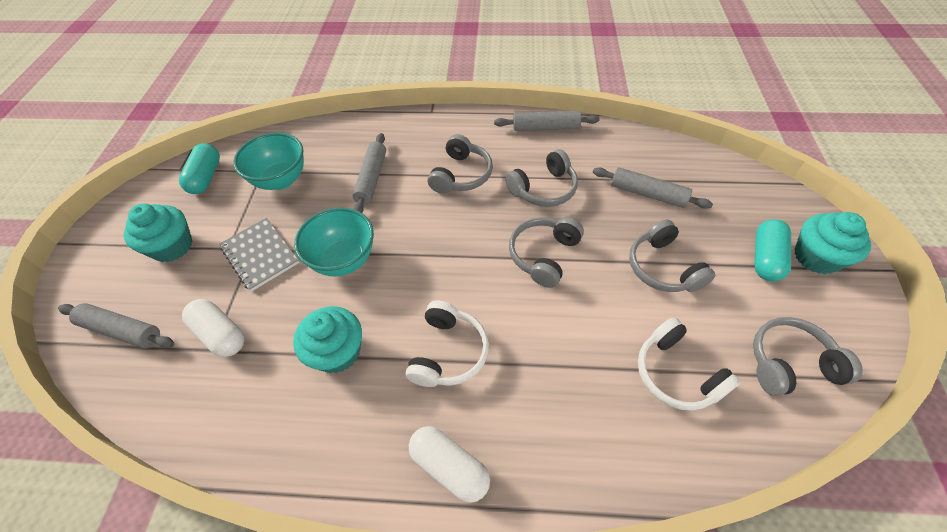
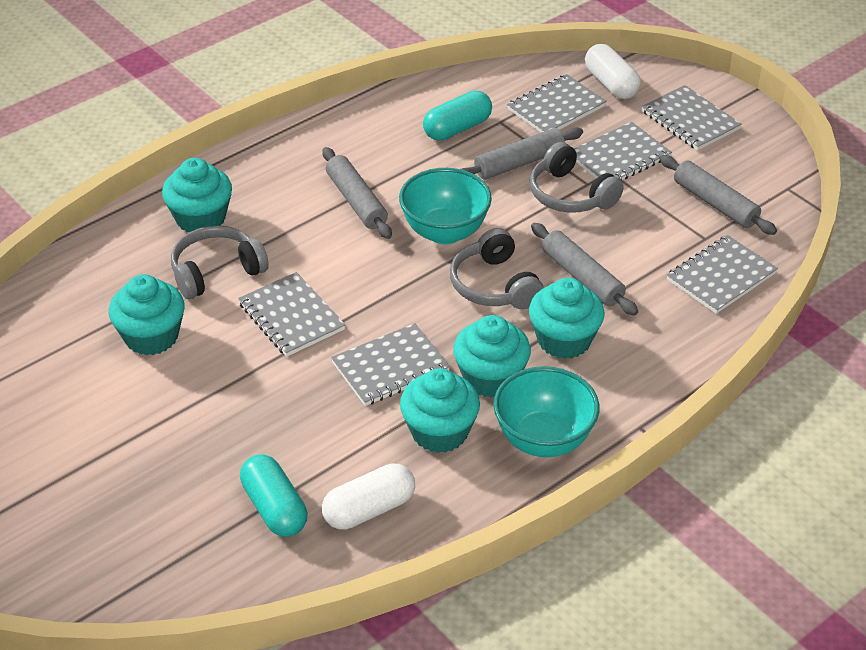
grey headphones: [428,134,493,194] [505,149,578,207] [509,217,584,288] [629,219,715,292] [753,317,863,396] = 5 -> [171,226,269,299] [450,228,544,309] [530,142,624,213] = 3
grey notebook: [219,218,299,292] = 1 -> [238,272,345,357] [331,323,450,406] [507,74,607,132] [574,122,672,180] [641,85,742,151] [667,235,778,314] = 6
turquoise cupcake: [124,203,193,262] [293,306,362,373] [794,212,871,274] = 3 -> [109,274,184,355] [162,158,232,232] [400,368,480,453] [453,315,531,398] [529,278,604,359] = 5
white headphones: [405,300,489,387] [638,317,740,411] = 2 -> none = 0

